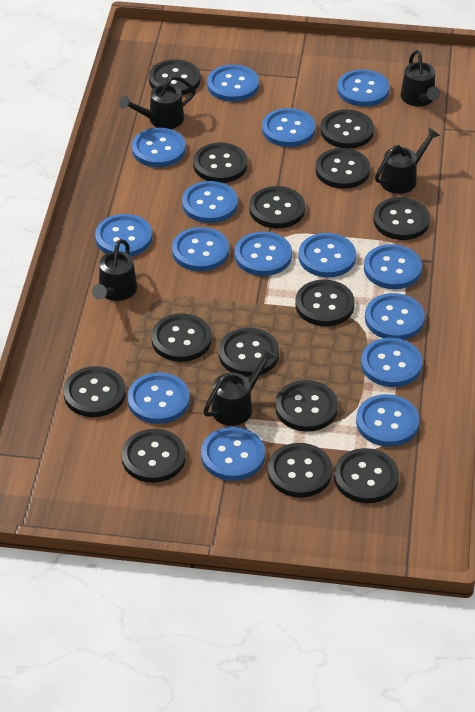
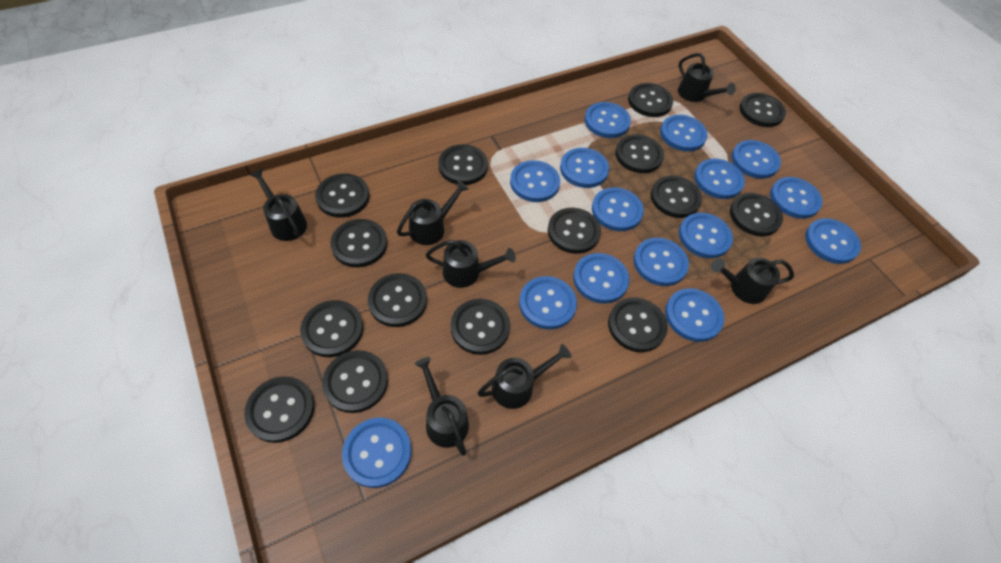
black button: [63,366,126,417] [121,429,186,483] [149,59,201,95] [151,313,212,362] [193,143,248,183] [219,328,279,377] [249,186,305,228] [268,443,332,498] [275,380,338,432] [295,280,355,326] [315,148,370,189] [320,109,374,148] [334,448,399,503] [373,197,430,240] = 14 -> [244,376,315,443] [300,300,364,357] [315,173,370,218] [322,350,388,413] [330,219,387,267] [368,273,427,327] [438,144,488,185] [451,299,510,355] [548,208,601,254] [608,298,668,352] [615,134,664,173] [628,83,673,117] [651,176,702,218] [730,193,783,236] [739,93,786,127] = 15
black watering can: [92,239,137,301] [119,76,196,129] [204,348,276,426] [375,128,440,194] [401,50,440,106] = 5 -> [249,168,307,241] [397,180,469,245] [415,357,469,456] [426,240,516,288] [478,344,571,409] [678,53,735,102] [711,258,794,304] = 7

